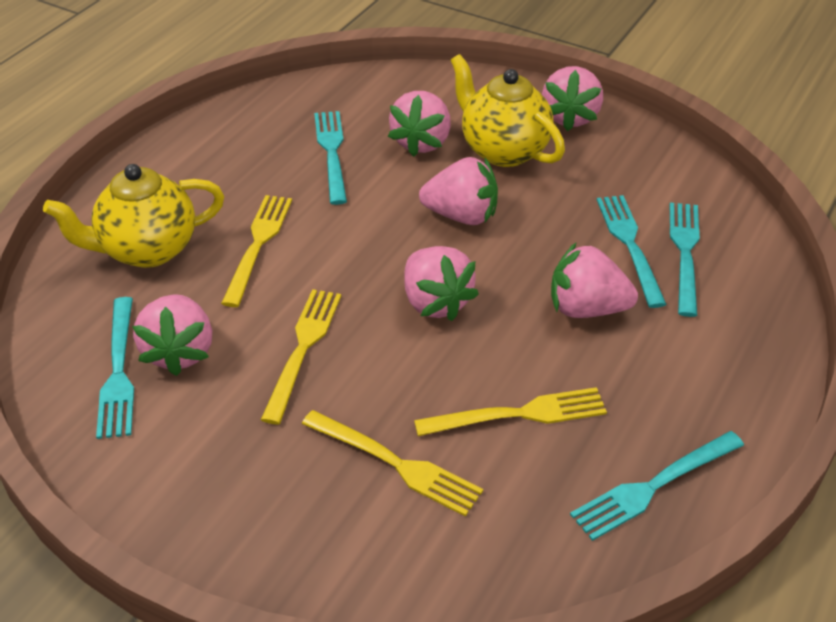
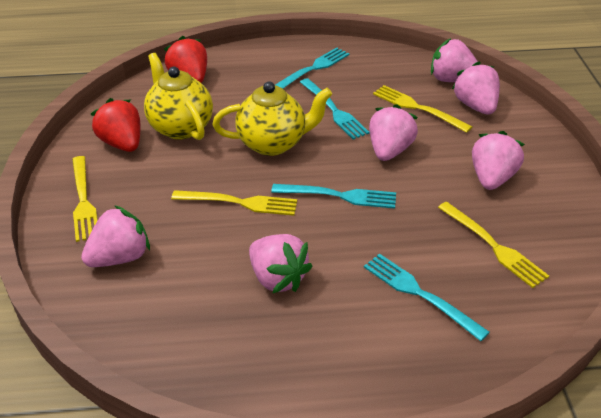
red strawberry: none = 0 -> [91,98,141,152] [164,36,207,83] = 2
turquoise fork: [96,297,134,439] [314,111,347,205] [570,431,744,541] [597,195,667,308] [670,203,700,317] = 5 -> [271,184,396,209] [275,47,349,89] [300,78,370,140] [364,253,490,341] = 4

